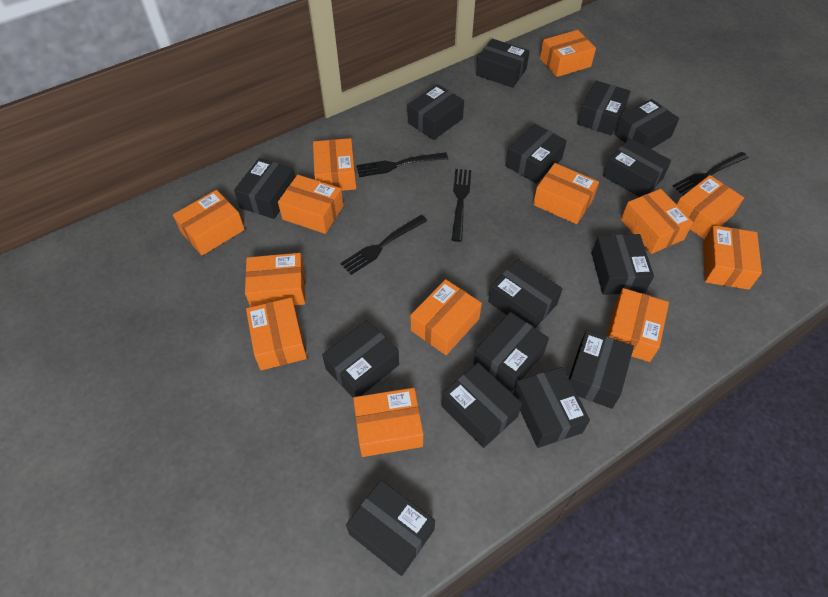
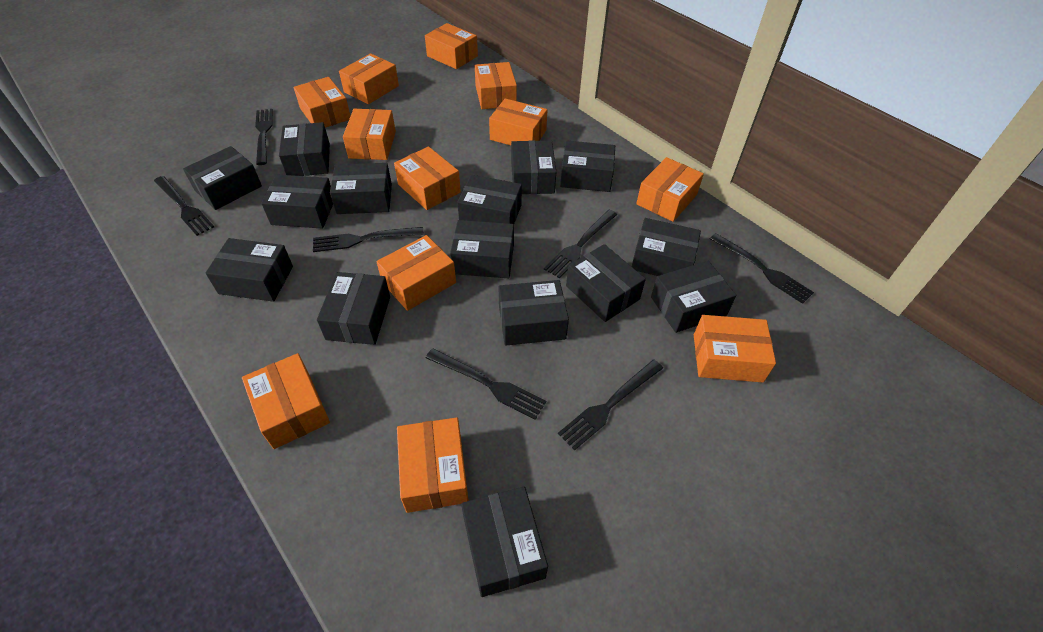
black fork: [341,215,427,275] [356,152,448,177] [452,169,471,242] [673,152,749,195] = 4 -> [154,176,214,236] [255,109,273,165] [313,227,424,252] [426,348,546,420] [544,210,617,278] [558,360,663,451] [710,233,814,304] = 7
orange box: [173,190,245,256] [245,253,305,307] [246,297,307,370] [278,175,343,234] [313,138,356,191] [353,388,423,457] [411,279,482,355] [533,163,599,224] [540,30,596,77] [607,288,669,362] [621,189,693,254] [677,175,744,239] [703,225,762,290] = 13 -> [242,353,330,449] [294,77,350,128] [339,53,399,104] [343,109,396,160] [376,235,456,311] [394,146,461,210] [397,417,469,513] [425,23,478,69] [475,62,517,109] [489,98,547,145] [636,157,704,222] [694,315,776,383] = 12

